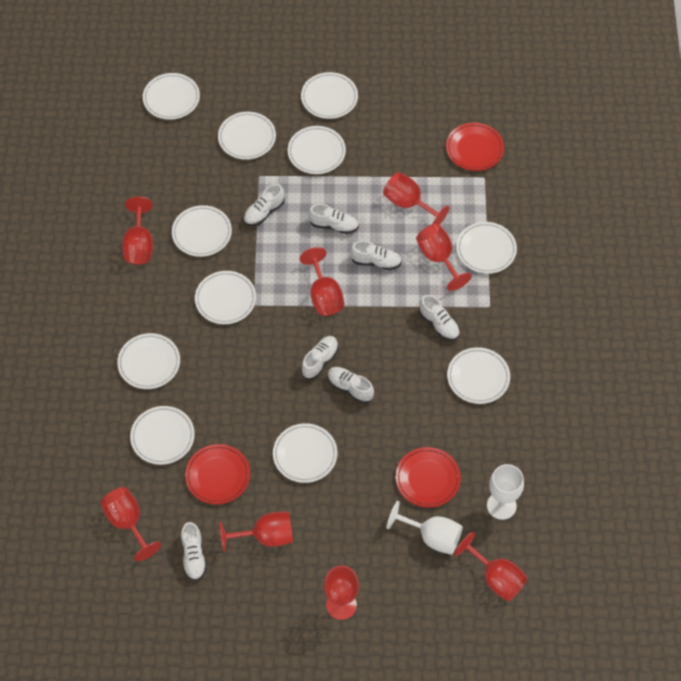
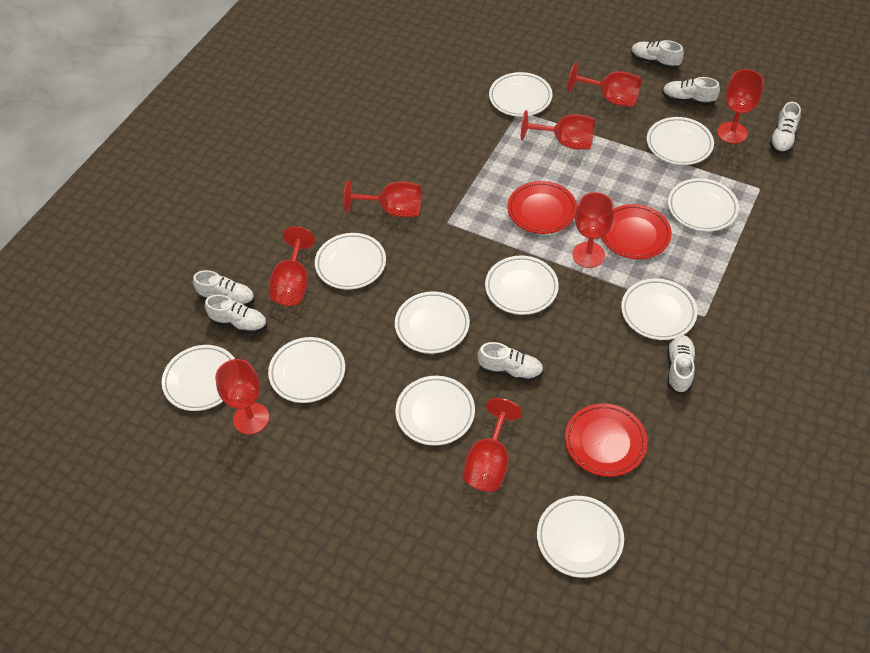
white goblet: [387,501,463,555] [487,464,524,520] = 2 -> none = 0

